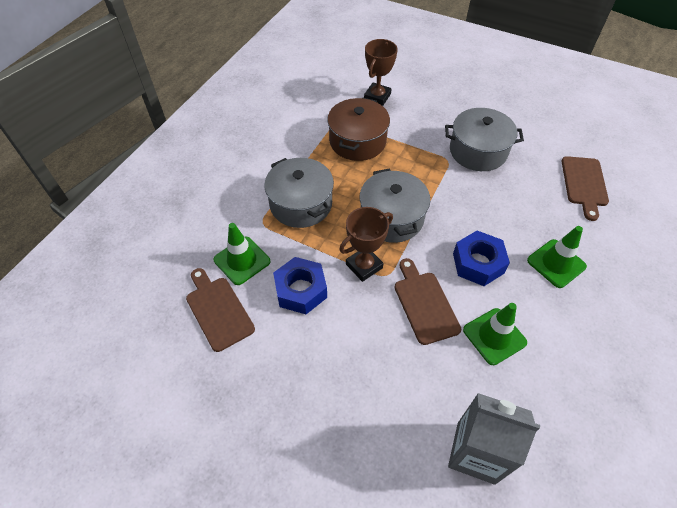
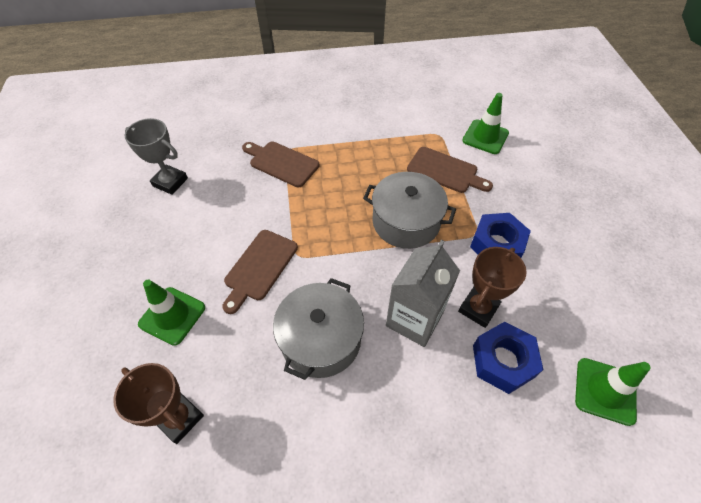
brown pot: [327,97,390,161] = 1 -> none = 0
grey pot: [264,158,334,228] [360,169,430,243] [445,108,524,171] = 3 -> [273,278,364,380] [363,172,456,249] = 2
grey trophy: none = 0 -> [125,118,188,195] = 1

